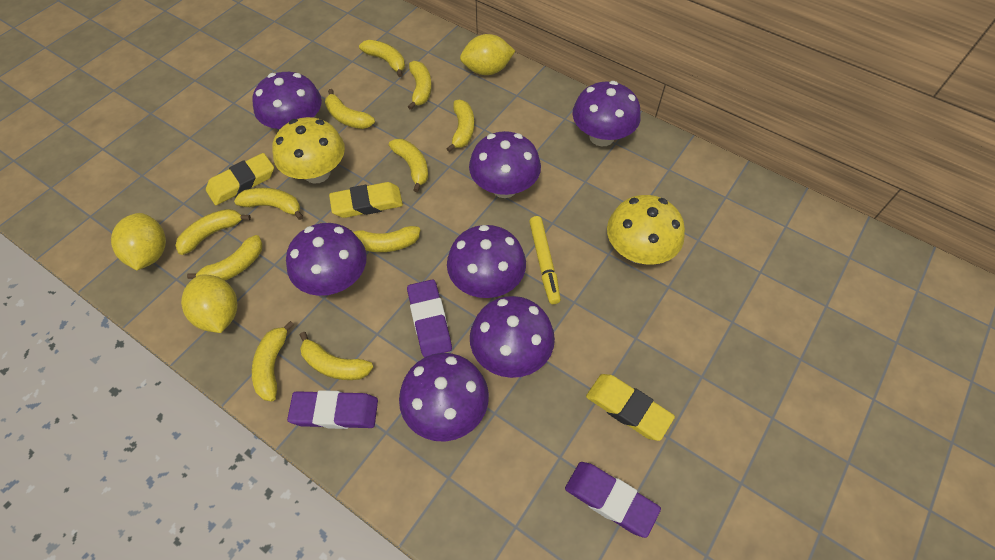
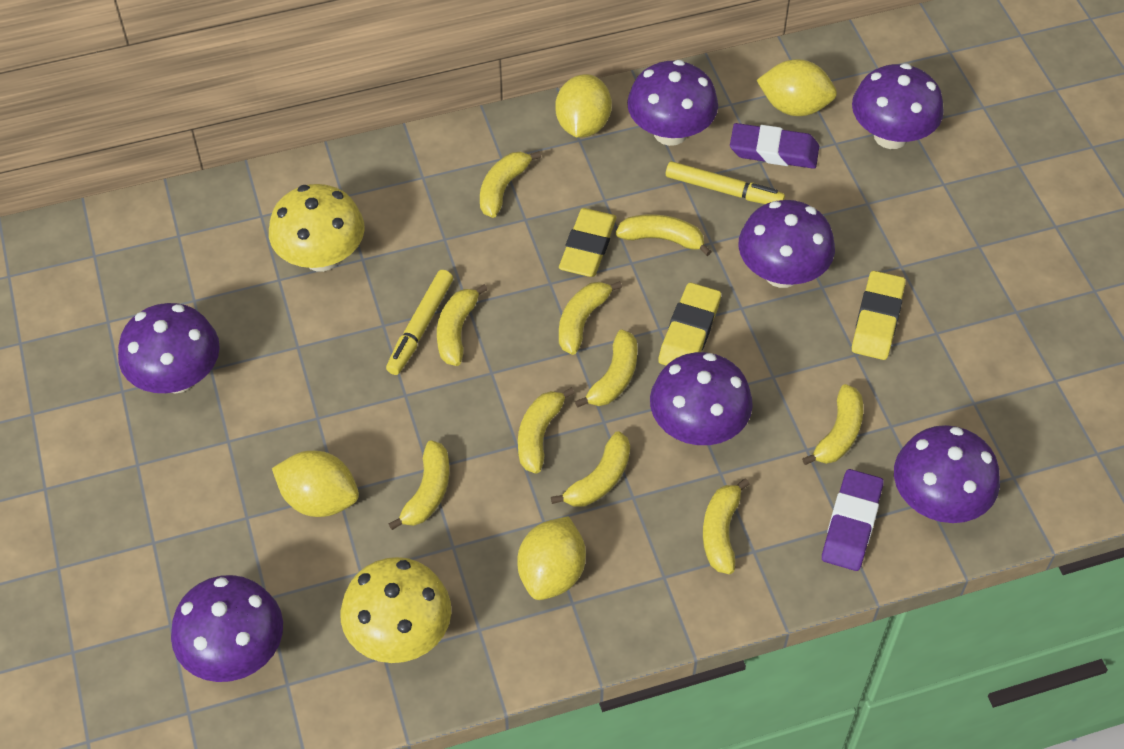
purple eraser: [287,390,378,429] [407,279,452,357] [565,462,661,538] = 3 -> [730,123,819,169] [822,469,884,571] = 2
yellow banana: [175,209,251,255] [187,235,263,281] [234,188,303,220] [252,321,294,402] [300,332,373,380] [325,89,375,129] [349,226,420,252] [359,40,405,77] [389,139,428,192] [408,61,432,110] [446,100,474,152] = 11 -> [389,440,449,530] [437,284,488,366] [480,151,541,218] [518,387,575,474] [551,431,630,507] [559,281,622,355] [575,329,638,408] [616,214,712,256] [703,478,750,574] [802,384,863,465] = 10
yellow lemon: [111,213,166,270] [181,275,238,333] [460,34,515,75] = 3 -> [272,451,359,517] [517,516,586,600] [555,74,612,138] [757,59,837,116] = 4
yellow marker: [529,216,561,304] = 1 -> [386,270,453,375] [666,161,785,204] = 2

